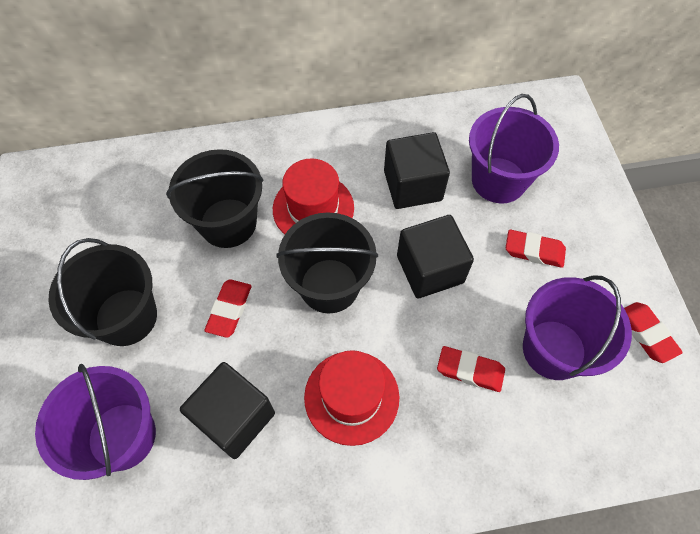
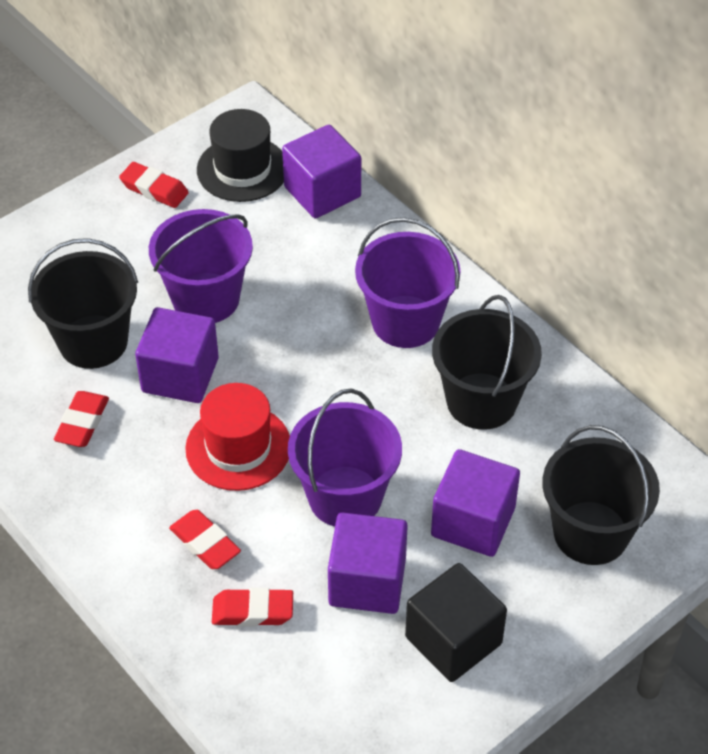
black cube: [180,362,275,459] [384,132,450,209] [397,215,474,299] = 3 -> [405,563,507,682] = 1
black hat: none = 0 -> [197,109,284,202] = 1
purple cube: none = 0 -> [135,307,219,403] [282,125,361,218] [328,512,408,614] [431,449,520,557] = 4
red hat: [273,159,354,234] [304,350,399,446] = 2 -> [185,383,290,491] = 1

